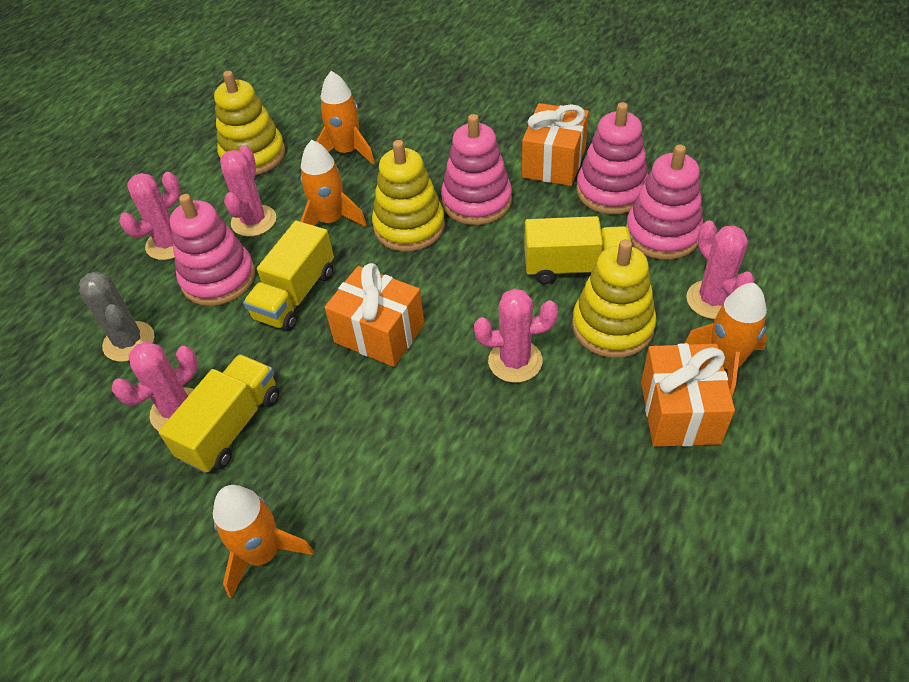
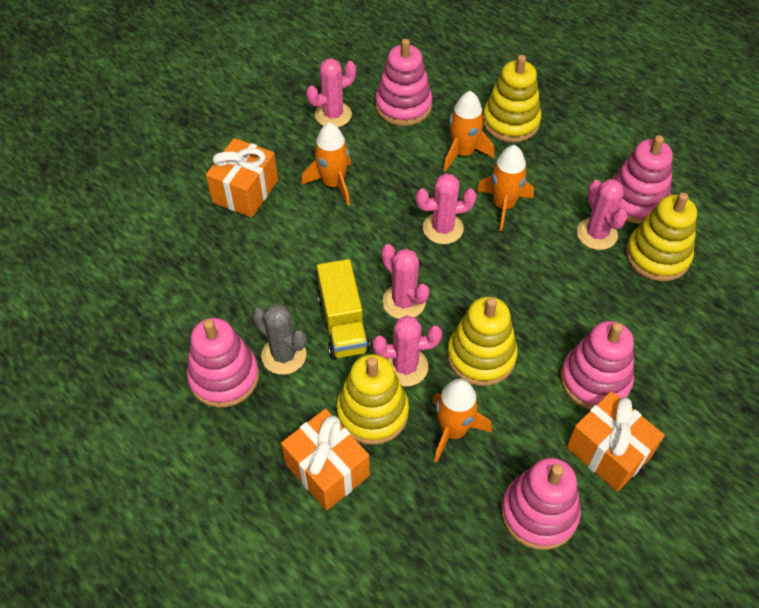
pink stacking toy: [170,194,255,306] [441,114,512,225] [576,102,648,214] [626,144,703,260] = 4 -> [187,318,259,408] [375,39,432,126] [501,458,581,550] [560,321,634,410] [612,135,673,224] = 5
yellow stacking toy: [214,71,285,175] [372,140,445,252] [572,239,656,358] = 3 -> [336,354,409,445] [447,297,518,386] [483,55,541,142] [626,192,697,282] = 4
yellow truck: [159,354,279,473] [243,221,334,331] [524,216,633,284] = 3 -> [317,259,370,359] = 1

